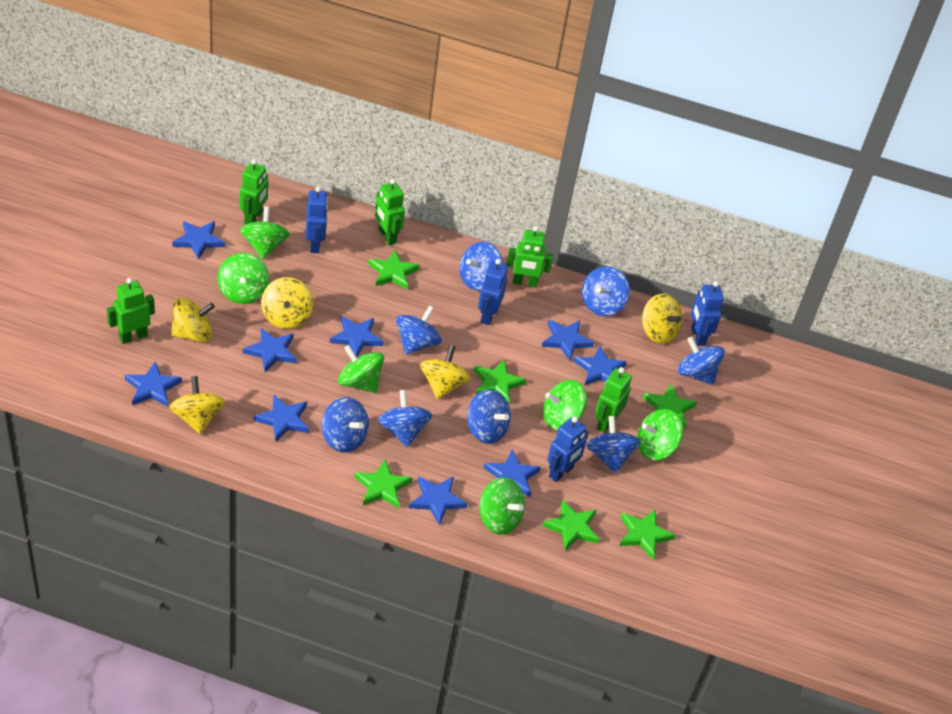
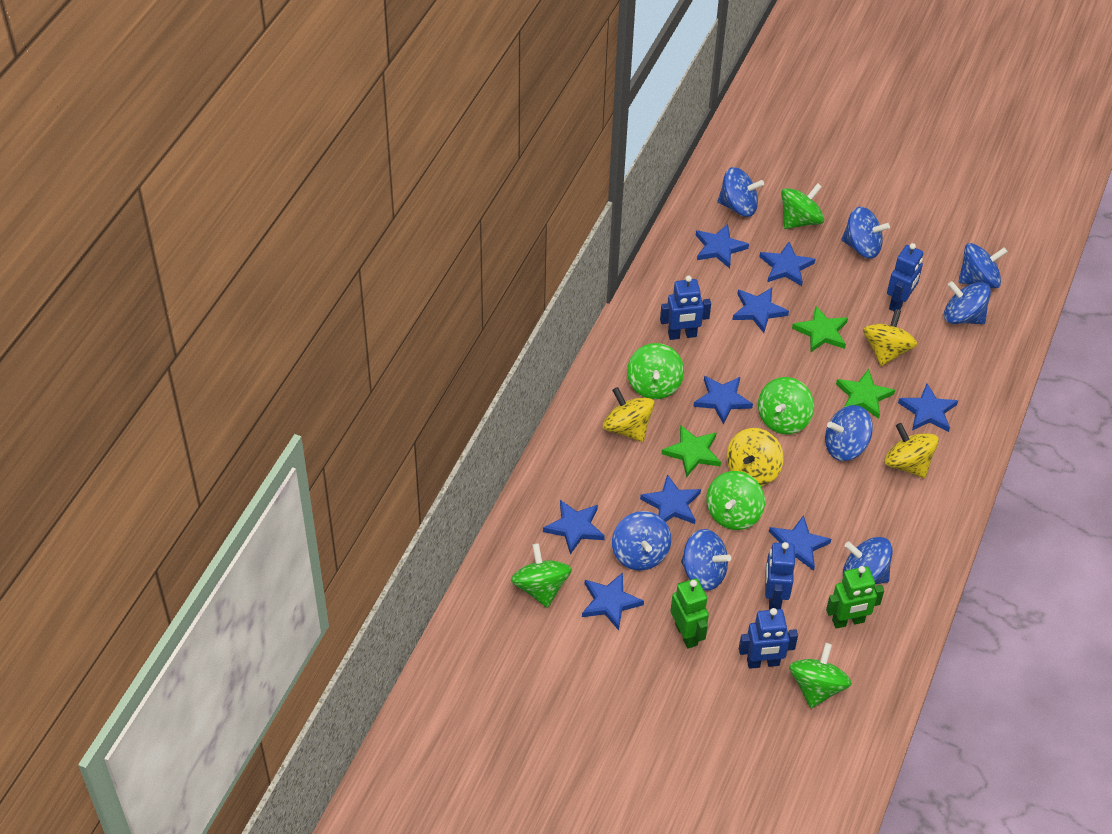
green robot: [107,278,155,344] [239,159,268,224] [375,179,405,245] [506,226,553,288] [595,367,632,433] = 5 -> [670,578,709,649] [826,566,884,629] = 2
green star: [354,459,412,508] [368,250,419,289] [473,359,526,403] [542,500,599,551] [619,510,676,560] [643,384,697,429] = 6 -> [662,425,721,477] [792,306,848,353] [836,369,895,419] = 3
yellow spinning top: [169,376,225,435] [171,298,215,343] [261,277,313,329] [420,345,471,399] [642,293,682,344] = 5 -> [603,387,655,442] [727,428,784,486] [863,309,918,366] [884,423,939,478] = 4

